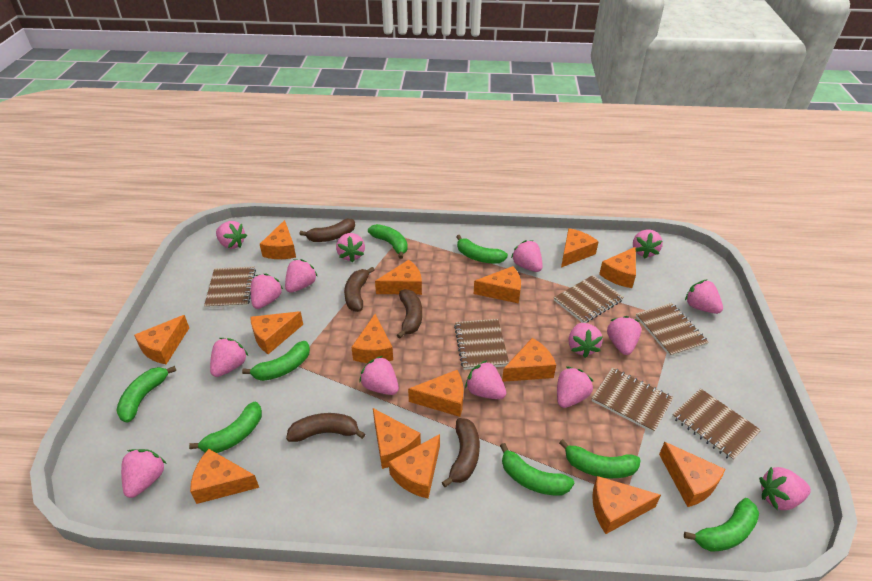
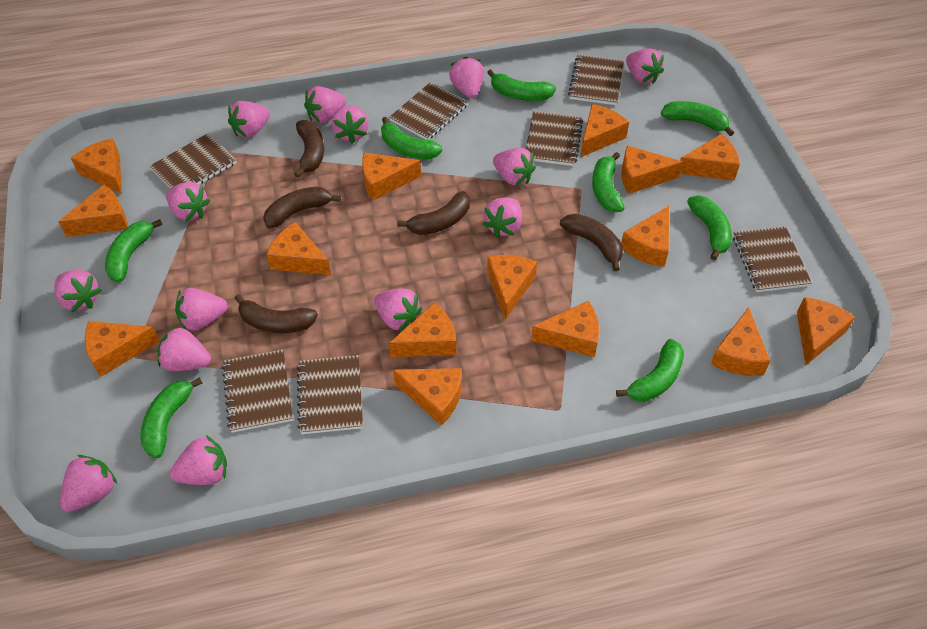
brown notebook: [204,266,256,309] [454,319,509,370] [554,275,624,323] [592,368,673,433] [636,303,709,357] [672,388,761,461] = 6 -> [150,133,237,188] [222,350,293,433] [297,355,363,434] [389,82,468,140] [526,111,583,166] [568,55,624,105] [733,226,812,292] = 7
pink strawberry: [121,449,167,498] [210,338,248,377] [216,221,247,249] [251,273,283,309] [285,259,318,293] [336,233,365,262] [359,356,399,395] [465,360,506,399] [511,240,543,272] [557,367,593,408] [568,323,603,358] [607,316,641,355] [633,230,663,259] [685,279,723,314] [759,467,811,510] = 15 -> [54,270,102,312] [60,455,117,512] [158,326,211,371] [166,182,210,221] [170,435,227,485] [175,288,228,331] [228,101,270,138] [304,86,346,123] [332,105,369,144] [374,288,422,332] [449,57,484,98] [483,197,522,238] [493,148,536,186] [626,48,664,84] = 14

